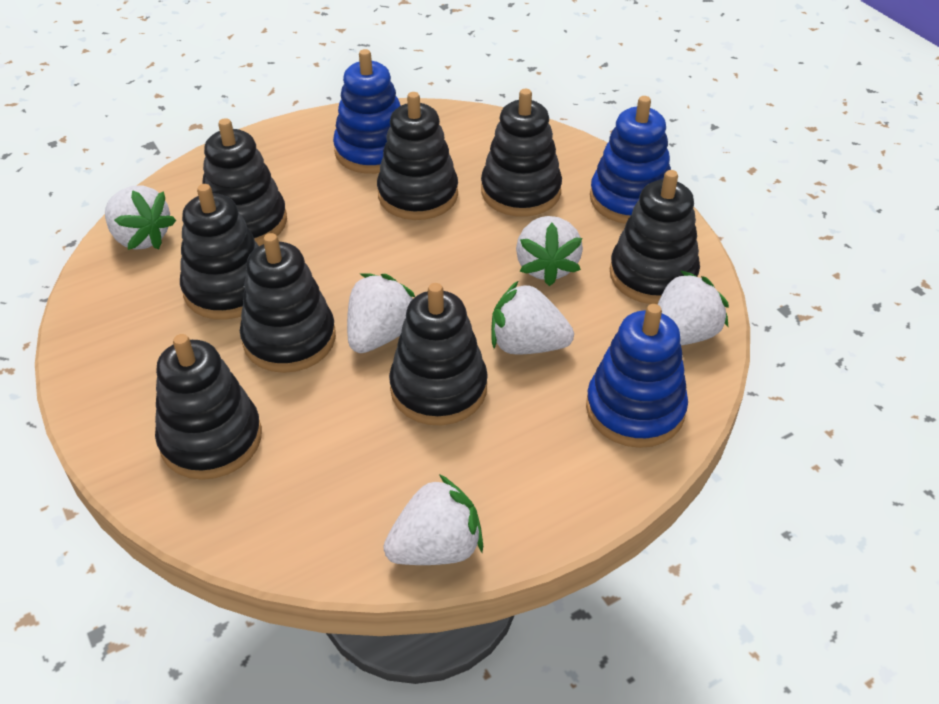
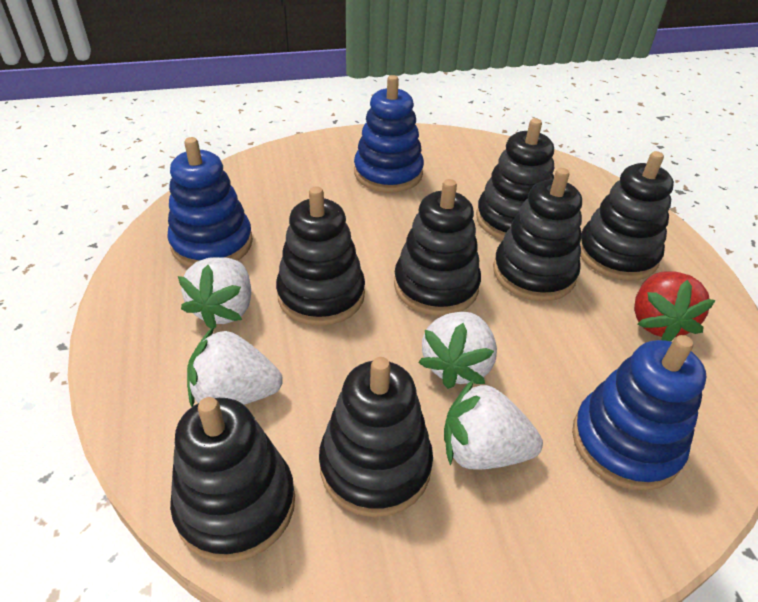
black stacking toy: [155,334,262,480] [180,184,259,320] [202,118,287,246] [240,233,336,373] [377,92,458,220] [389,283,488,425] [481,89,562,217] [610,170,700,305] = 8 -> [170,397,295,562] [276,186,365,326] [319,357,433,517] [394,179,481,316] [476,118,554,240] [493,168,582,301] [580,151,674,281] = 7
red strawberry: none = 0 -> [634,271,716,341] = 1
white strawberry: [105,186,176,250] [347,273,415,353] [383,474,483,565] [491,280,574,355] [516,216,583,286] [658,270,729,345] = 6 -> [178,257,251,329] [187,327,283,407] [418,312,497,389] [444,379,543,470] = 4

